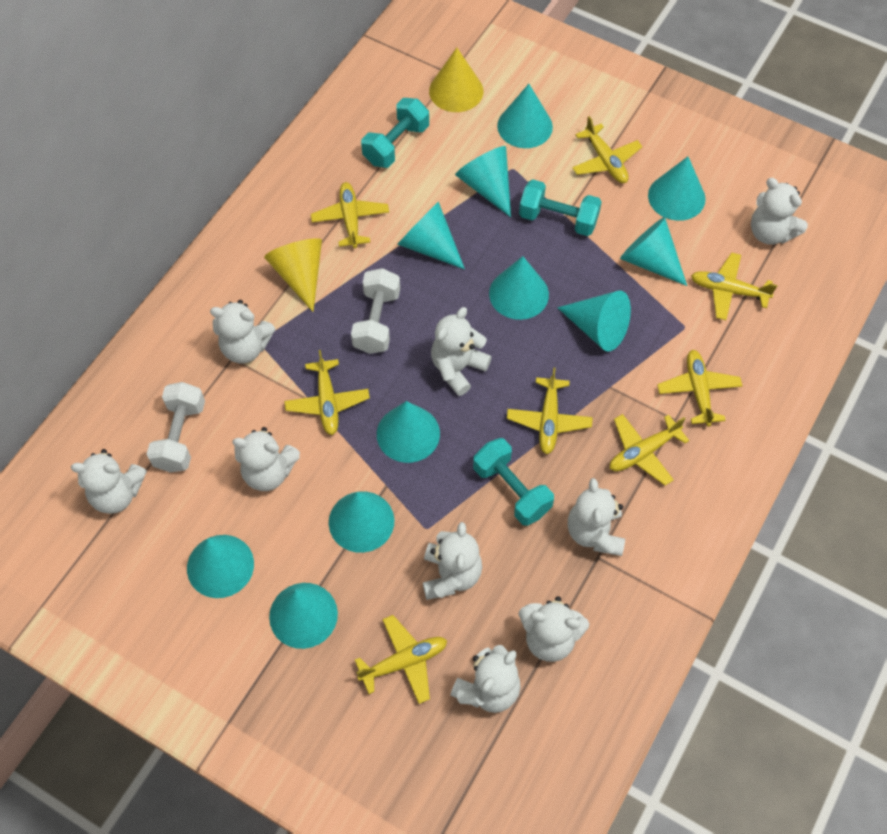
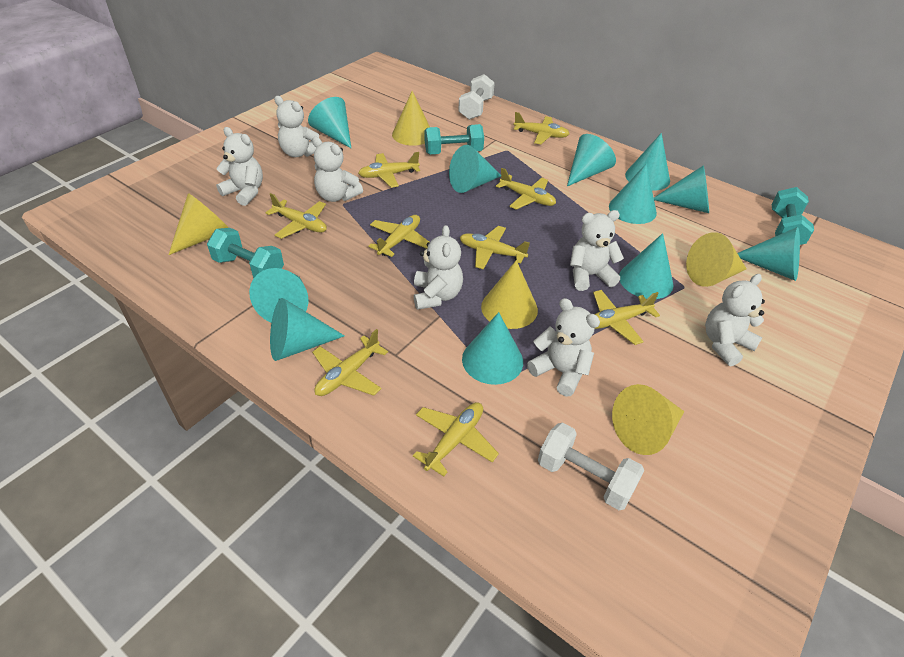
white teddy bear: [71,449,147,514] [210,300,275,363] [232,427,300,491] [423,522,482,600] [431,307,492,396] [451,645,521,713] [518,596,589,662] [568,478,625,556] [751,178,808,245] = 9 -> [216,127,263,206] [274,96,323,157] [312,137,363,202] [414,225,463,310] [527,298,600,397] [570,210,624,291] [705,274,765,366] = 7
yellow cone: [264,238,322,312] [429,48,483,112] = 2 -> [169,193,229,255] [392,91,430,146] [481,260,538,329] [612,384,684,455] [686,232,747,287] = 5
yellow plane: [284,350,370,435] [311,182,389,248] [355,615,447,704] [507,367,593,454] [572,116,642,183] [610,414,689,486] [657,350,742,427] [691,253,778,320] = 8 -> [265,193,327,239] [312,329,388,396] [358,152,420,188] [368,215,430,257] [413,402,499,477] [460,226,530,270] [496,168,556,210] [514,112,570,144] [593,290,660,345] = 9

